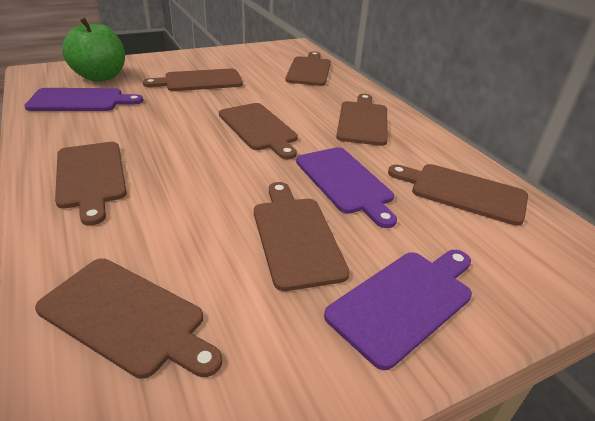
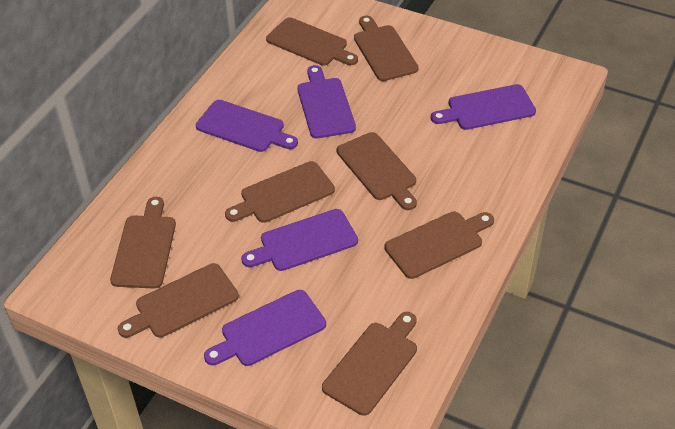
green apple: [62,17,125,82] = 1 -> none = 0
purple cutting board: [24,88,143,111] [296,147,397,228] [324,250,472,370] = 3 -> [196,100,298,152] [204,290,326,366] [241,209,358,271] [297,65,356,139] [431,84,536,130] = 5

